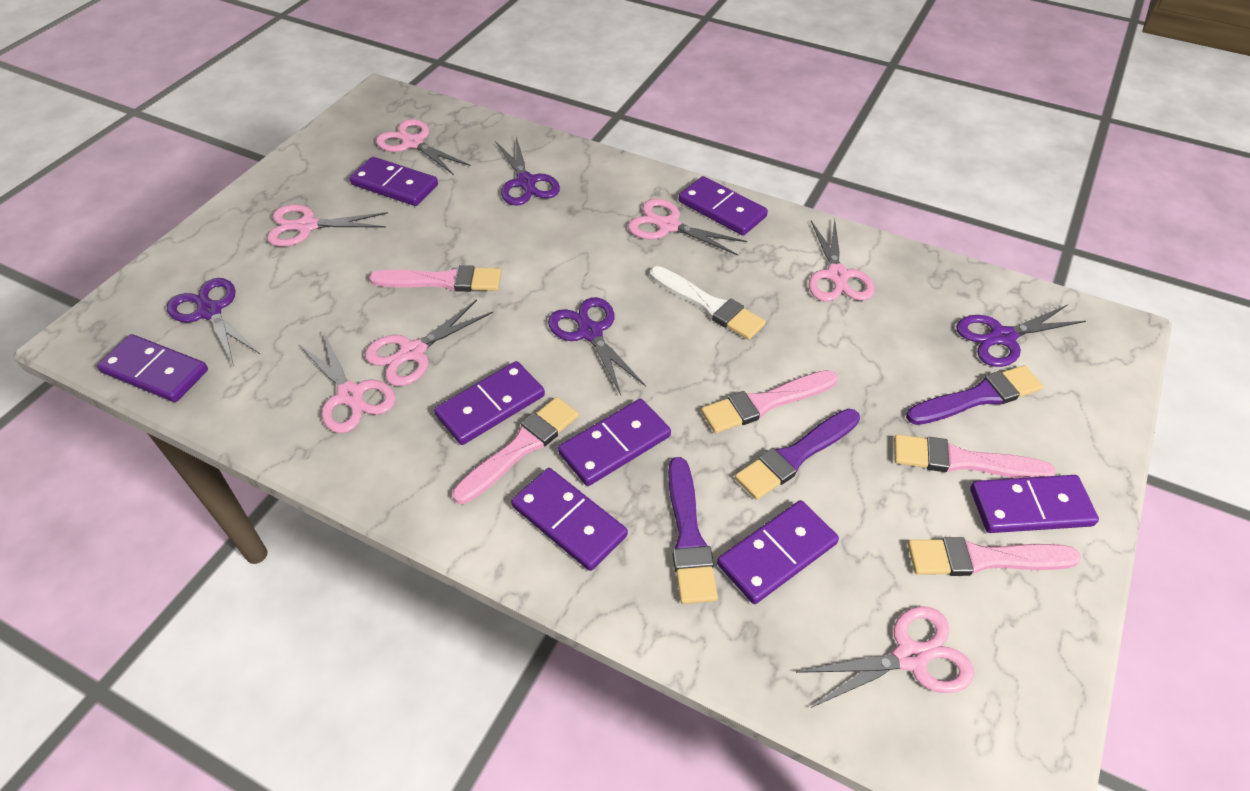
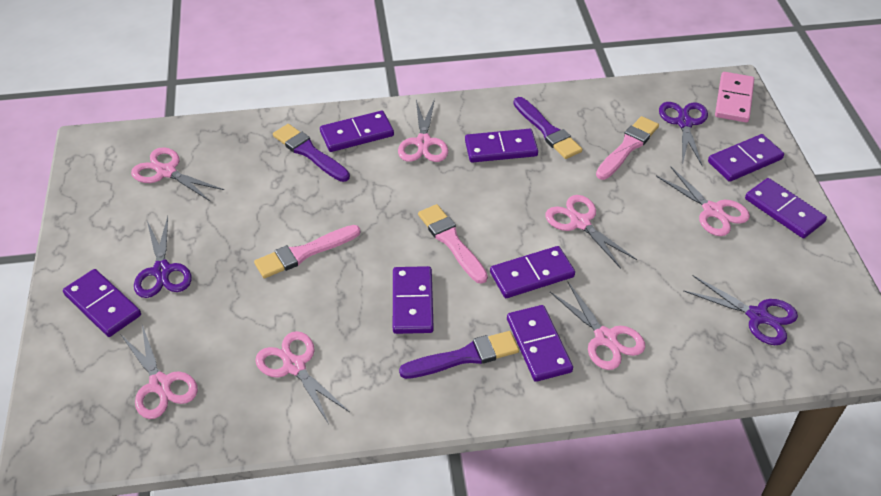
pink brush: [369,265,501,292] [452,397,579,504] [701,370,838,433] [894,434,1055,478] [908,537,1081,576] = 5 -> [254,225,360,278] [418,204,488,284] [596,116,659,180] = 3
pink domino: none = 0 -> [715,72,754,122] = 1
purple scissors: [167,278,260,366] [495,137,560,206] [548,297,646,395] [956,305,1086,367] = 4 -> [134,216,192,298] [659,102,708,166] [683,275,798,345] = 3
white brush: [650,266,766,340] = 1 -> none = 0

